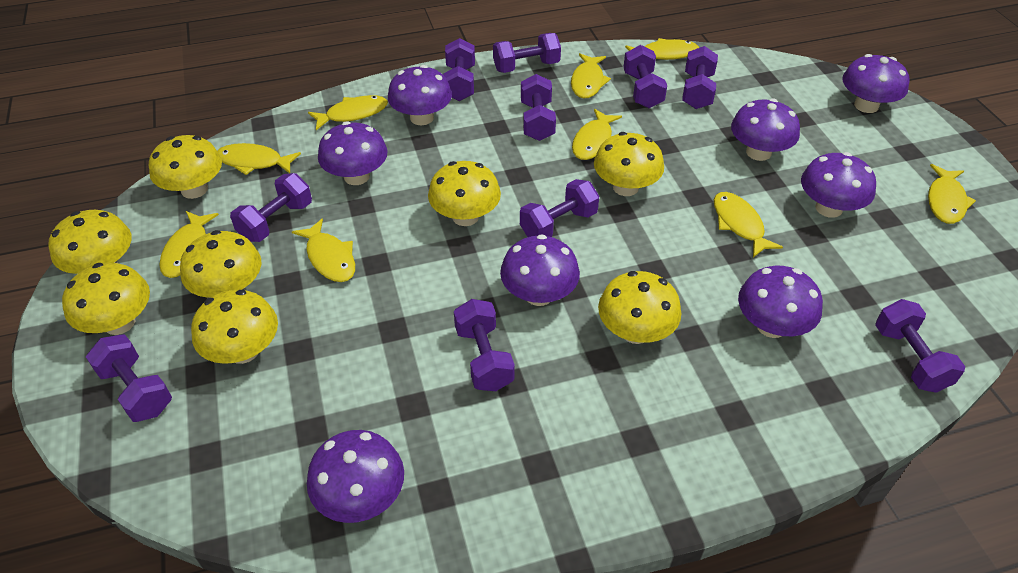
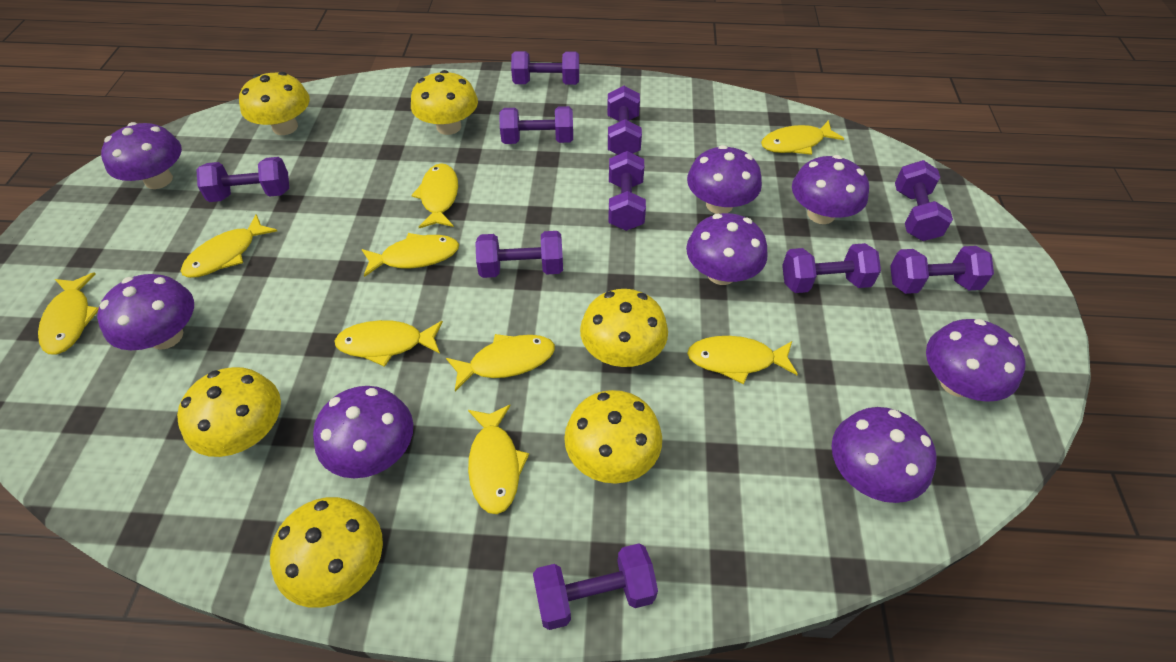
yellow mushroom: [48,210,132,274] [62,263,150,335] [149,135,222,199] [180,230,261,298] [191,290,278,364] [428,161,501,226] [594,132,664,196] [598,271,681,344] = 8 -> [177,367,281,457] [239,72,310,135] [270,497,383,608] [411,70,478,135] [564,390,662,484] [580,289,668,367] = 6

